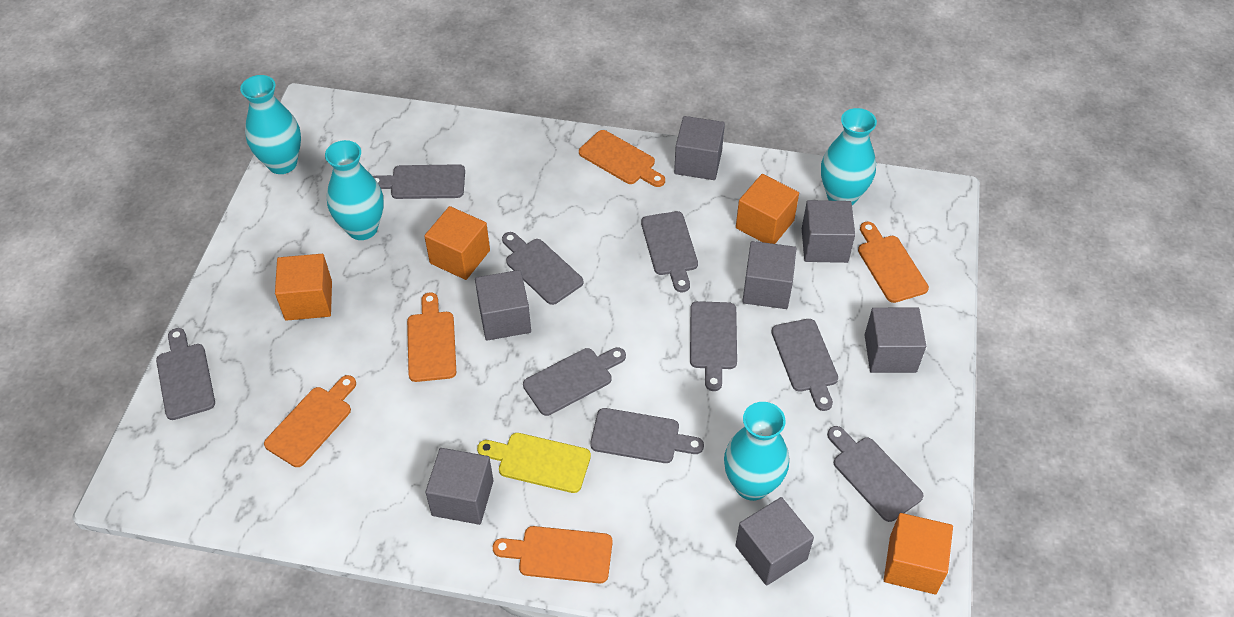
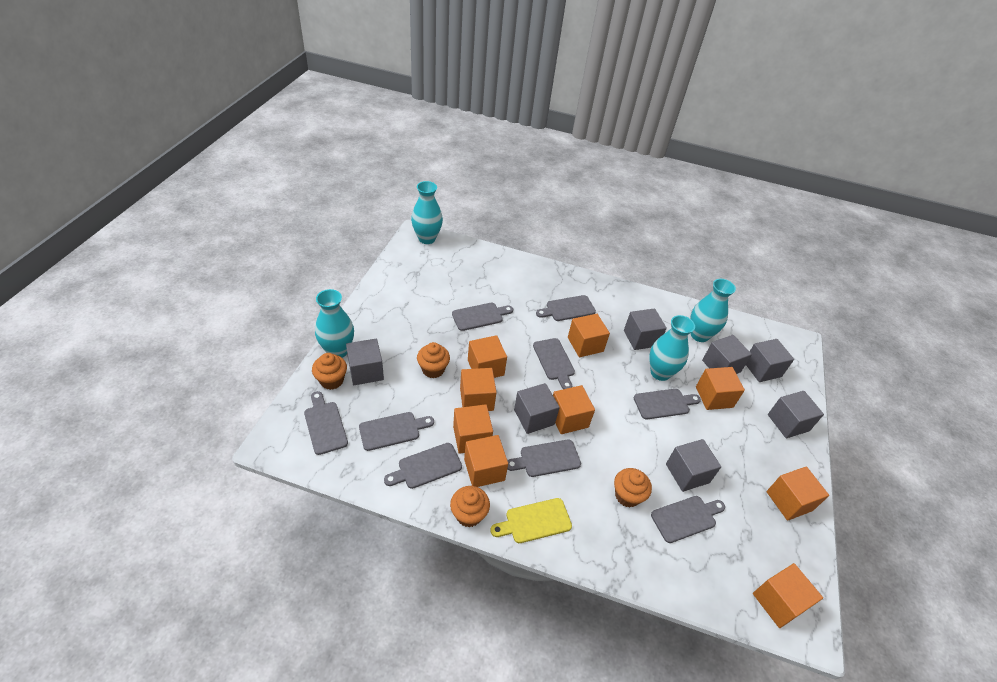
orange cube: [275,254,332,321] [424,206,490,280] [736,174,799,244] [884,513,953,594] = 4 -> [453,404,493,454] [460,368,497,411] [464,435,508,487] [468,335,507,378] [553,385,595,434] [568,314,610,357] [696,367,745,410] [753,563,823,628] [767,466,829,521] = 9
orange cupcake: none = 0 -> [312,353,347,390] [417,342,450,378] [450,486,490,527] [614,468,652,507] = 4
orange cutting board: [264,375,356,467] [407,292,456,382] [493,526,613,583] [579,130,665,187] [858,222,929,303] = 5 -> none = 0

